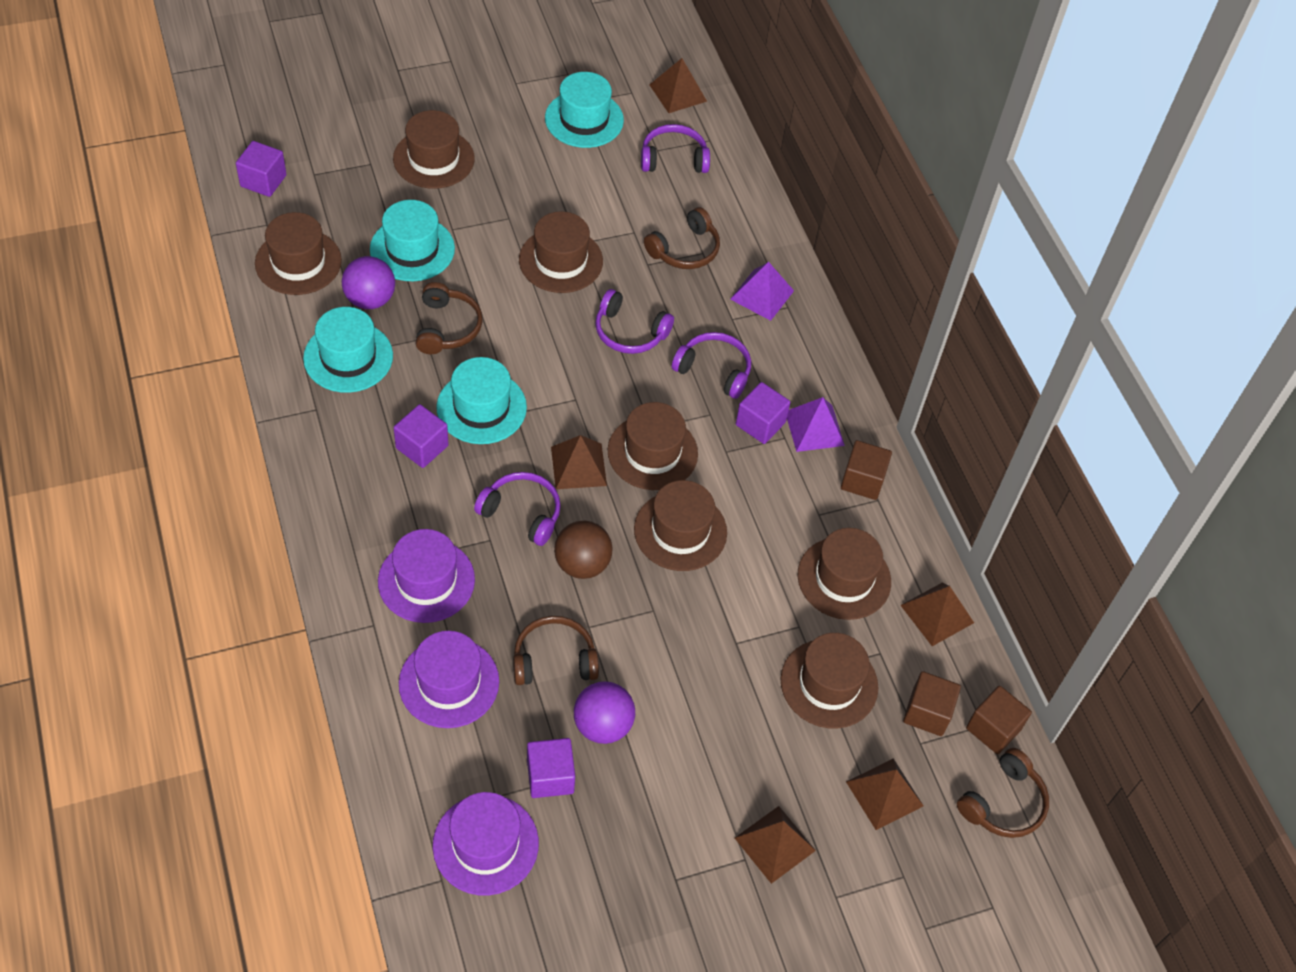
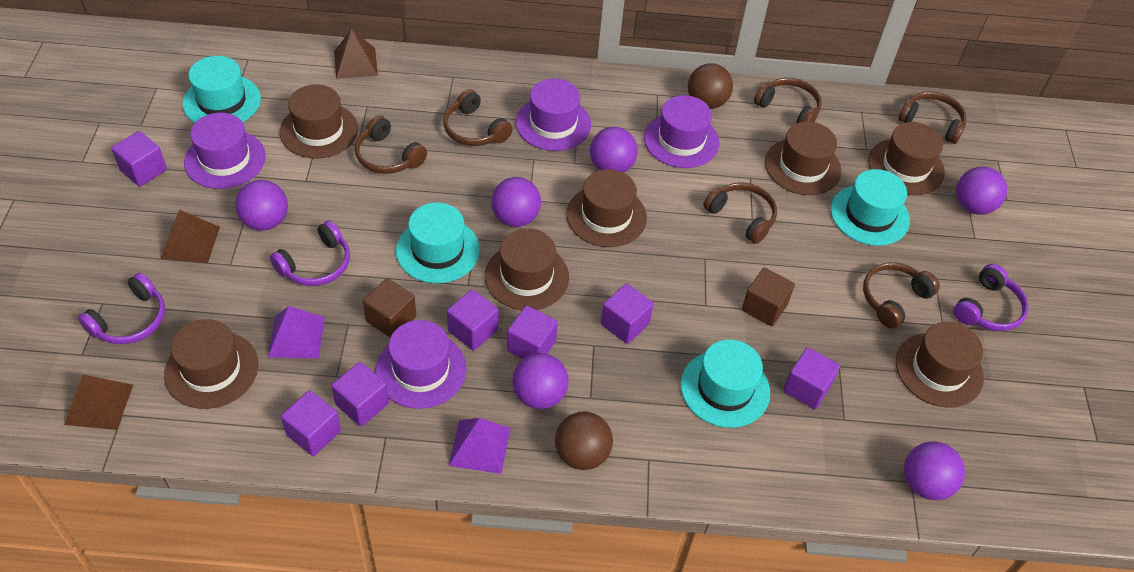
brown ball: [554,521,613,579] = 1 -> [555,411,613,470] [688,63,733,109] = 2
brown cube: [841,440,892,500] [903,671,961,736] [966,686,1032,754] = 3 -> [363,278,416,337] [742,268,795,326] = 2
brown headphones: [415,282,483,354] [513,616,599,685] [644,207,720,269] [957,748,1049,838] = 4 -> [355,115,427,174] [443,89,512,146] [703,182,777,244] [754,78,822,123] [863,262,940,328] [898,91,967,144] = 6
brown pyramid: [551,435,607,489] [649,58,707,113] [735,806,816,884] [846,759,924,830] [900,583,974,646] = 5 -> [64,374,133,430] [160,210,220,263] [334,29,378,79] = 3
purple ball: [342,256,395,309] [574,681,635,744] = 2 -> [235,180,288,231] [491,177,541,227] [512,353,569,409] [590,127,638,173] [904,441,965,500] [956,167,1007,214] = 6
purple cube: [236,141,286,197] [394,404,449,468] [527,738,575,798] [736,382,791,444] = 4 -> [111,131,167,187] [281,390,341,456] [331,362,389,427] [447,289,499,351] [507,306,558,359] [601,283,654,344] [783,347,840,409] = 7
purple hat: [378,529,475,623] [399,631,499,728] [433,792,539,895] = 3 -> [184,113,266,189] [375,320,467,409] [516,79,591,151] [644,95,719,168] = 4
purple headphones: [474,472,561,546] [595,289,674,354] [641,124,710,173] [672,332,751,399] = 4 -> [78,273,165,344] [270,220,350,286] [953,264,1029,331] = 3

